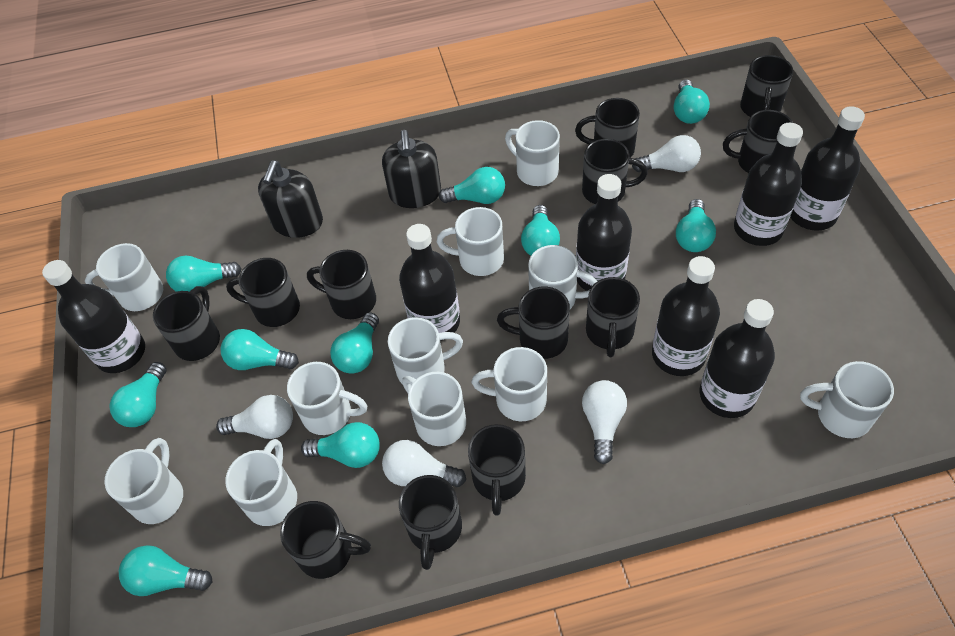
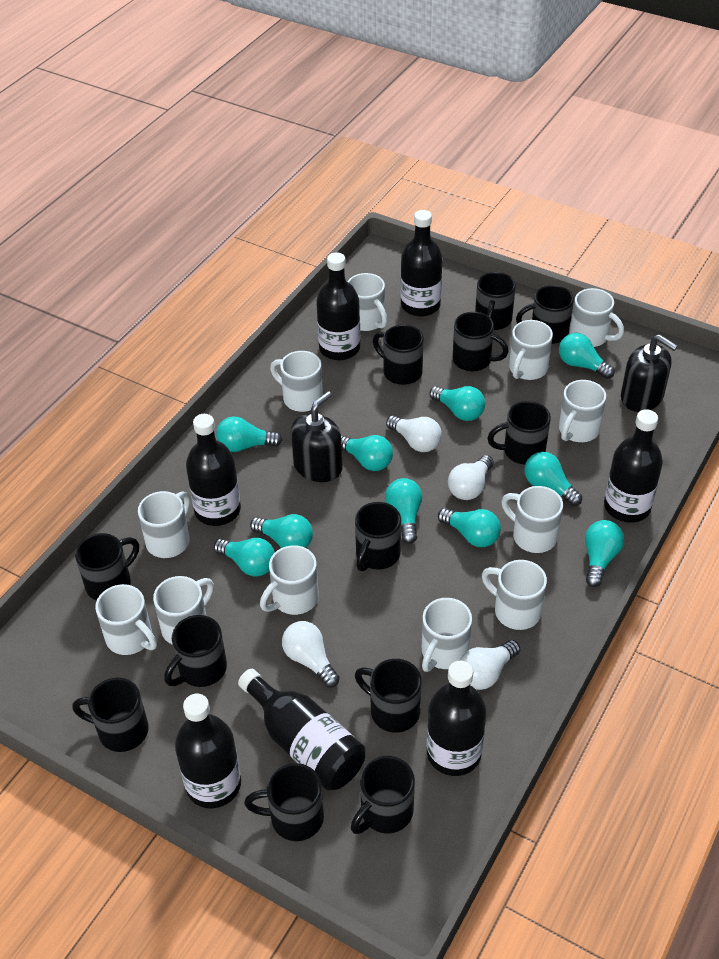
white mug: [85,243,163,311] [105,438,183,524] [225,439,297,526] [287,362,367,435] [388,317,463,383] [402,372,466,446] [437,207,504,276] [472,347,547,421] [505,120,560,186] [528,245,597,309] [800,361,894,438] = 11 -> [95,584,157,655] [138,491,190,558] [153,576,214,645] [260,545,319,615] [270,351,323,412] [347,273,388,331] [422,598,472,672] [482,560,547,630] [501,486,563,553] [509,320,553,380] [559,380,606,442] [570,288,624,347] = 12

